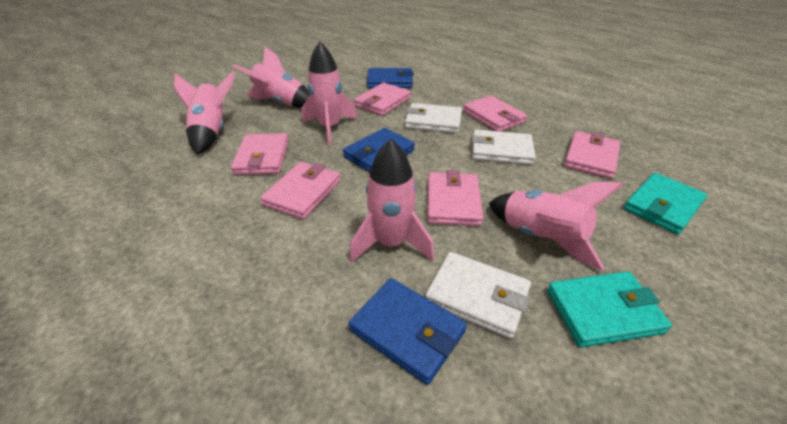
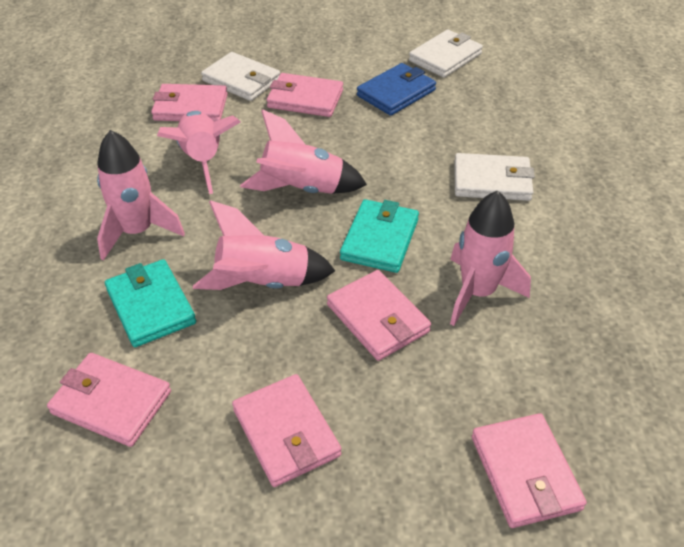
blue wallet: [343,128,415,172] [349,278,467,385] [367,68,414,88] = 3 -> [357,63,436,116] = 1

